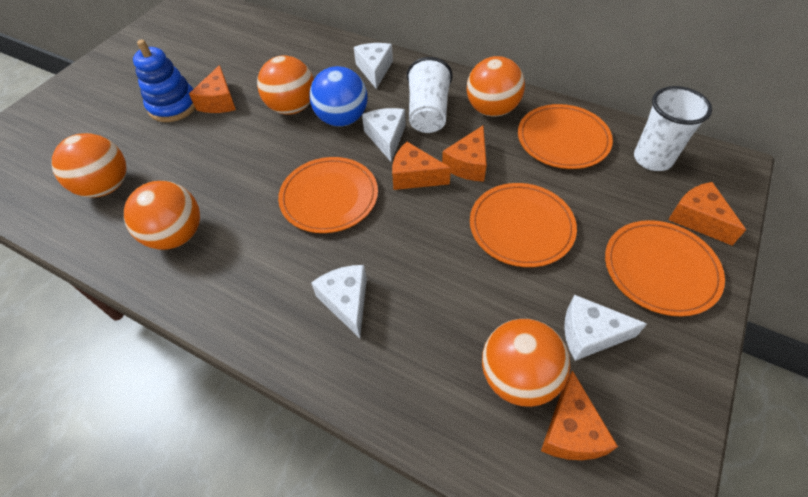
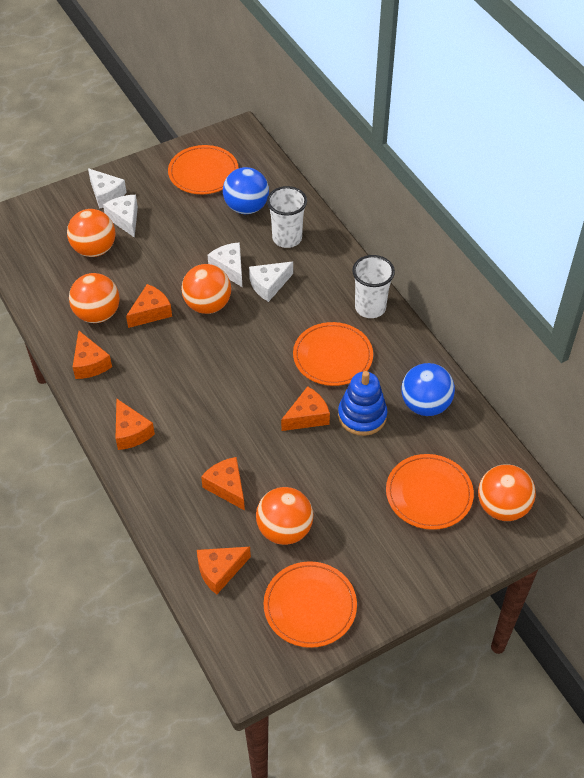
blue ball: [309,66,367,127] = 1 -> [223,167,269,214] [401,363,455,416] = 2
orange cheese: [189,65,236,113] [392,142,451,190] [442,126,487,182] [541,370,618,460] [668,182,746,245] = 5 -> [73,330,112,379] [115,398,155,450] [126,284,172,328] [197,547,251,595] [201,457,245,511] [281,386,330,431] = 6

